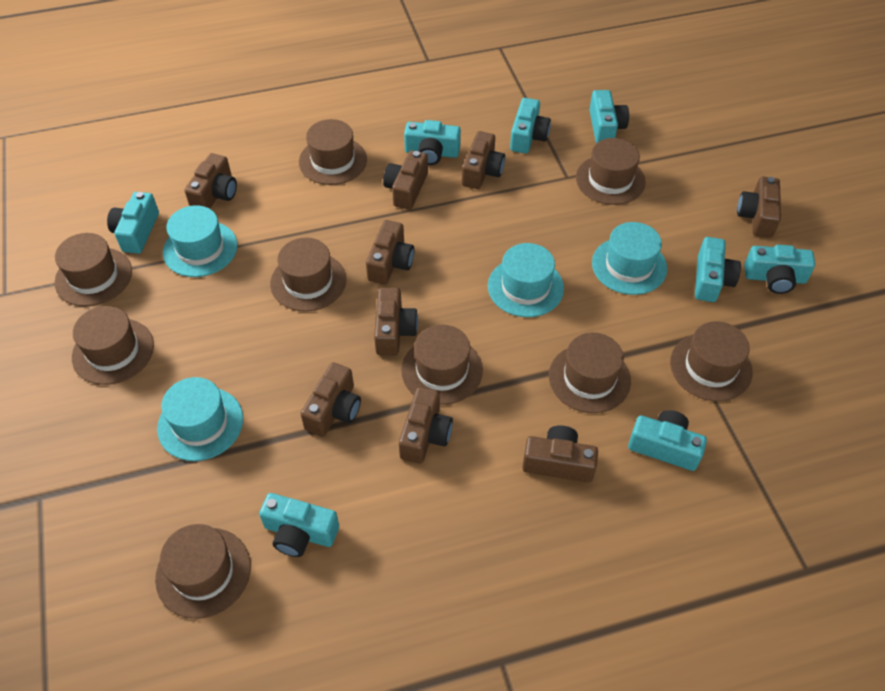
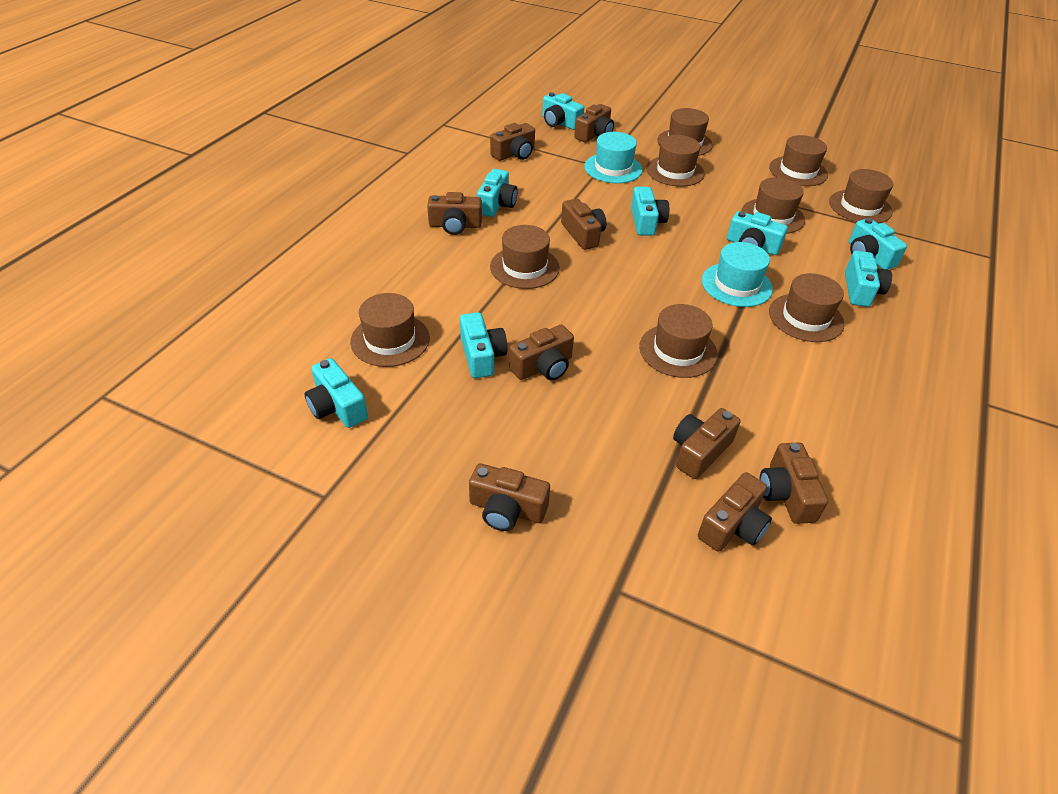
turquoise hat: [157,377,243,461] [163,205,237,277] [488,243,564,317] [592,222,667,295] = 4 -> [584,132,643,183] [702,242,773,307] = 2

